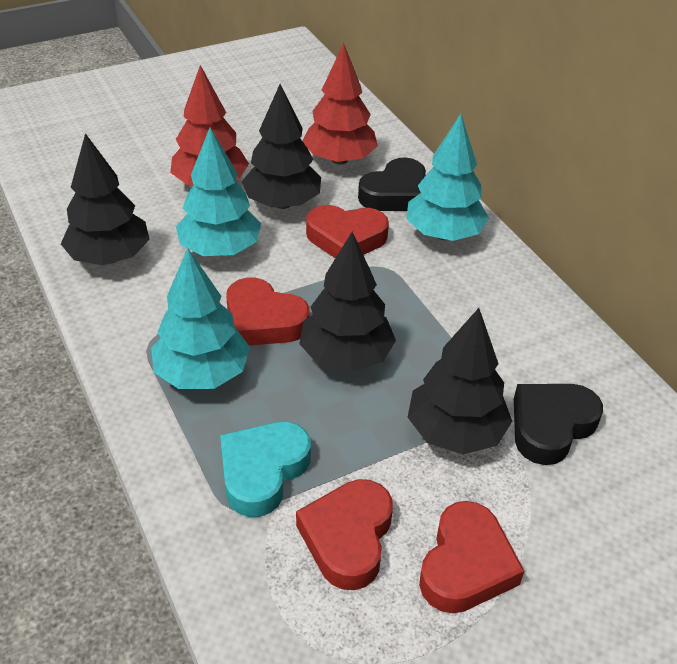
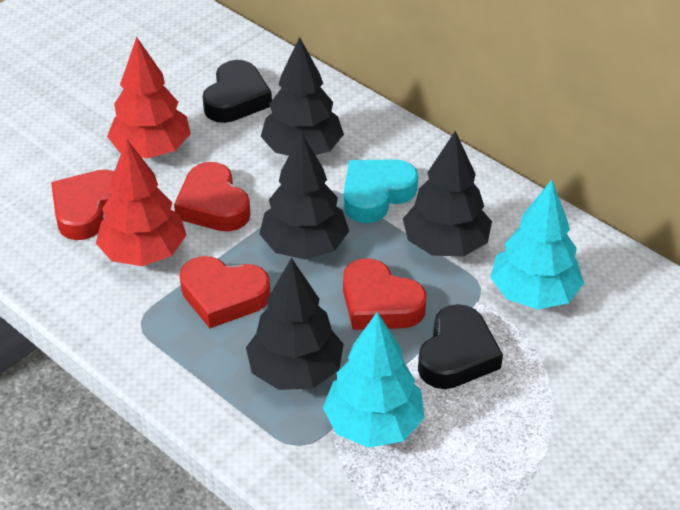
turquoise tree: [151,248,250,389] [176,127,261,256] [406,114,489,241] = 3 -> [323,312,425,448] [490,180,584,309] = 2

